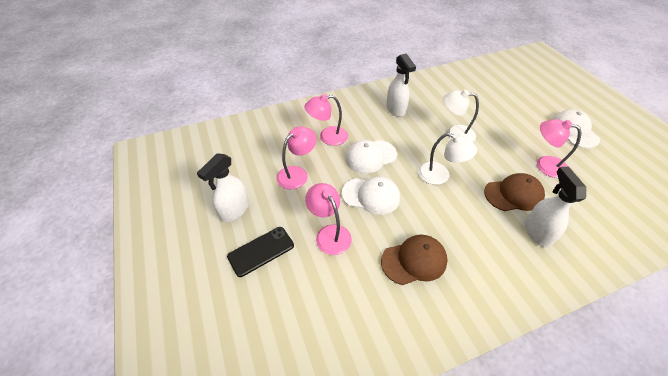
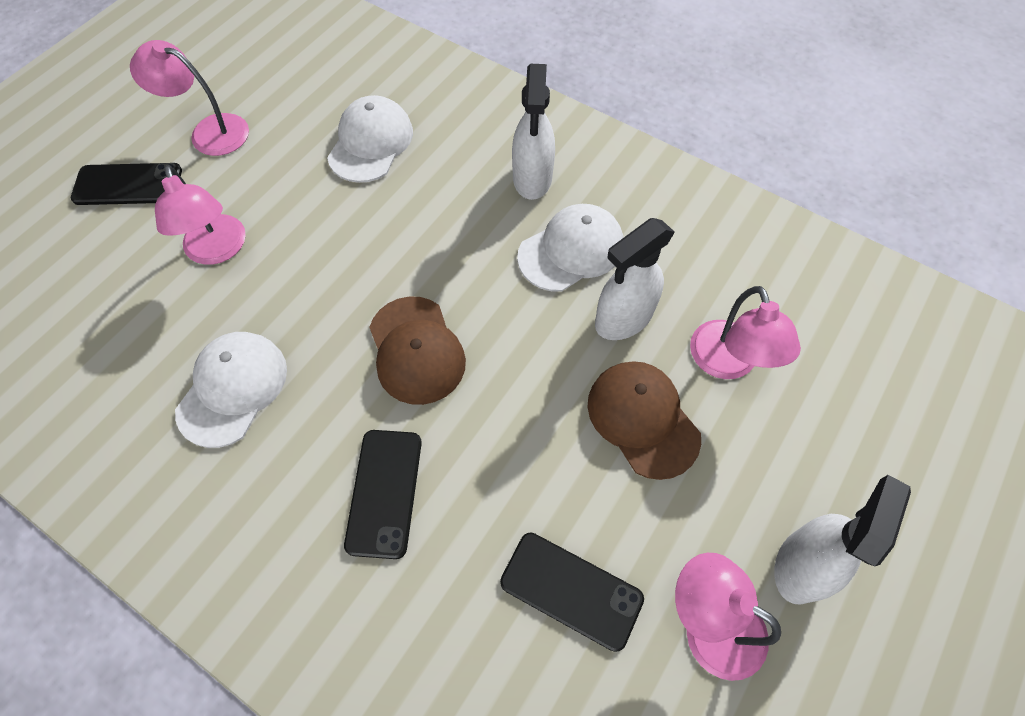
black phone: [227,227,294,277] = 1 -> [71,163,182,205] [344,430,422,559] [500,533,644,652] = 3
white lamp: [418,133,477,185] [443,90,479,142] = 2 -> none = 0

